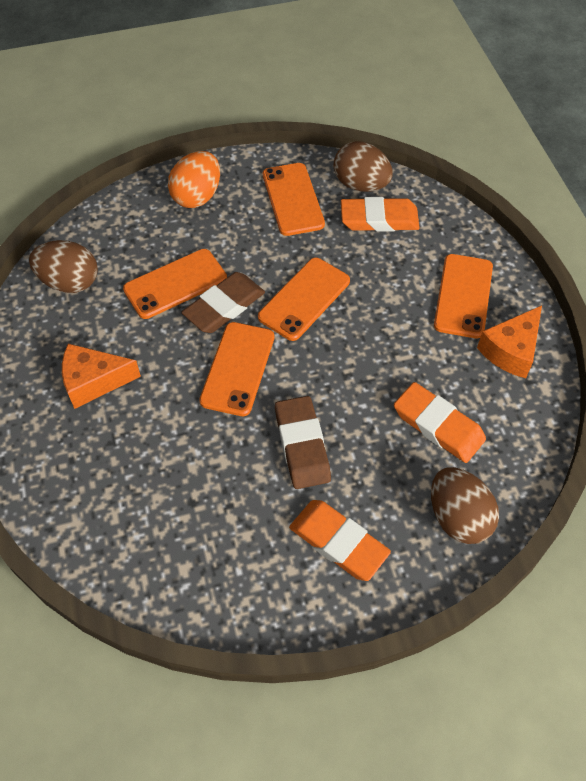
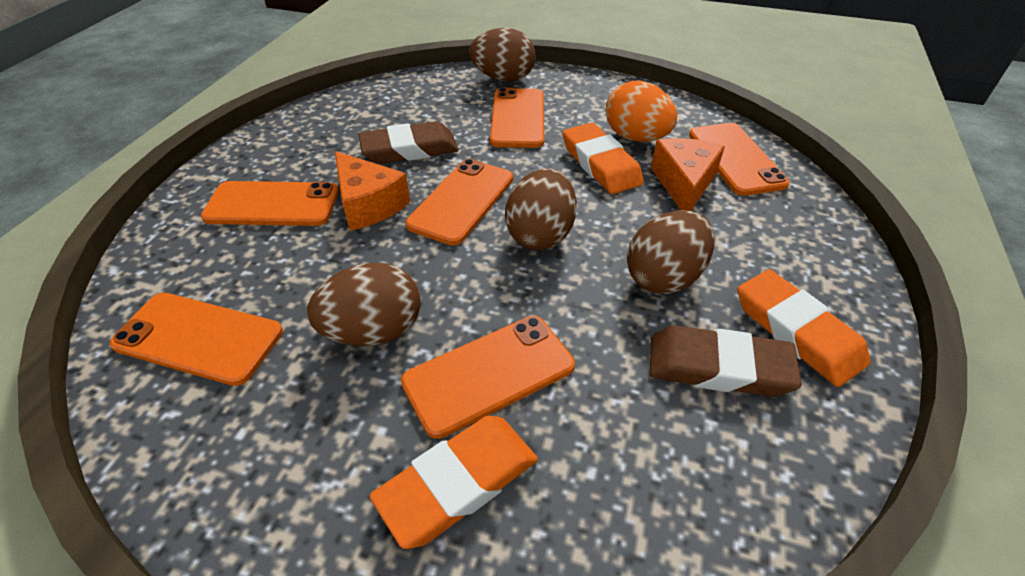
brown egg: [29,240,98,293] [333,141,393,192] [431,467,499,544] = 3 -> [307,263,421,346] [469,28,536,82] [505,168,577,250] [627,211,715,294] = 4
orange phone: [123,249,227,319] [199,322,274,416] [258,258,350,341] [263,163,325,236] [434,254,493,338] = 5 -> [110,293,283,386] [201,181,339,226] [401,316,575,439] [405,159,513,246] [490,88,544,148] [689,123,790,196] = 6

